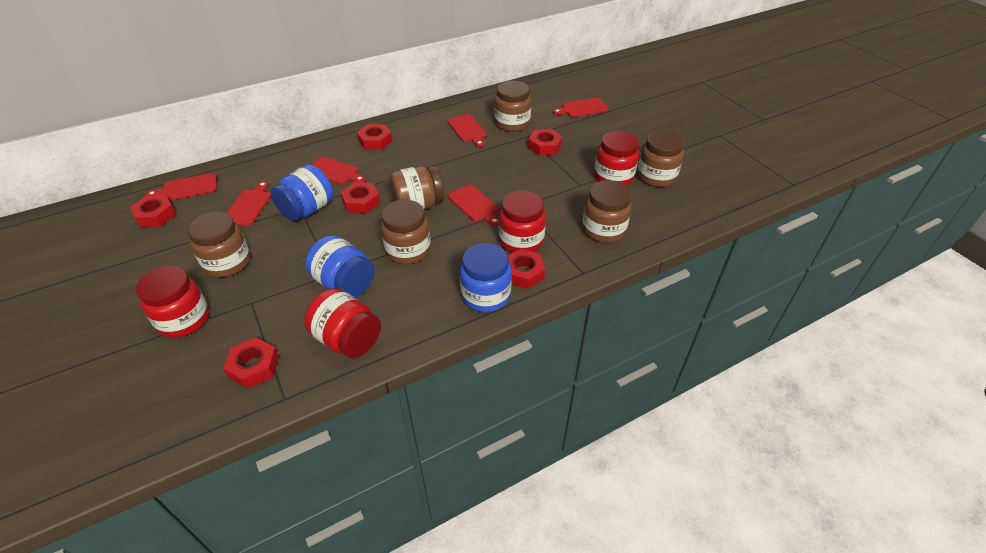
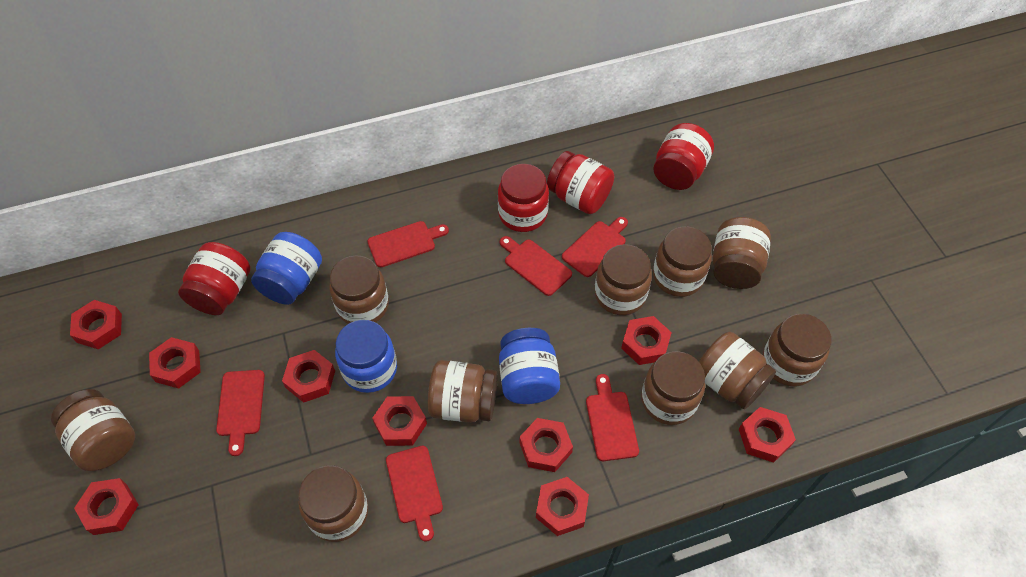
brown jar: [187,212,250,277] [381,200,431,264] [389,165,444,209] [494,81,531,132] [582,180,632,243] [637,130,684,187] = 6 -> [51,389,135,471] [298,465,368,542] [329,255,389,324] [428,360,498,423] [595,244,652,315] [641,351,705,425] [653,226,712,297] [699,332,776,409] [713,217,771,289] [763,314,831,386] = 10
red nut: [130,195,176,227] [223,337,279,388] [341,182,380,214] [357,124,392,150] [508,248,545,289] [528,129,562,156] = 6 -> [70,300,122,349] [74,478,139,535] [149,337,201,389] [282,350,335,403] [372,396,427,446] [520,418,573,472] [536,477,589,536] [621,316,672,365] [739,407,796,463] = 9

